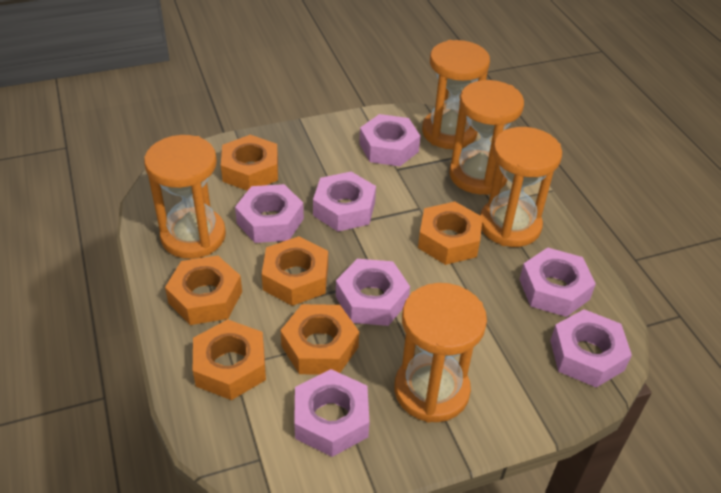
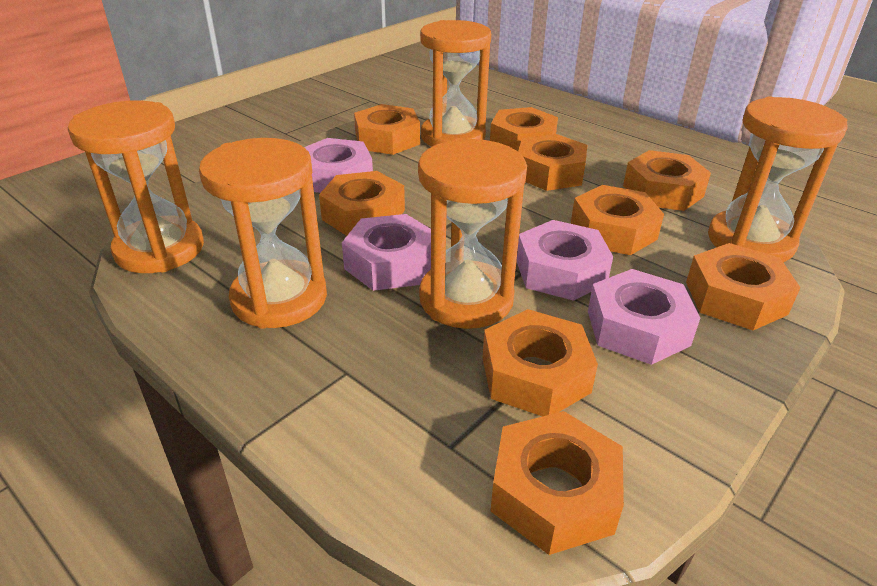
orange nut: [165,255,242,325] [193,319,266,400] [221,135,278,191] [262,236,328,306] [280,304,359,375] [418,202,483,265] = 6 -> [319,171,405,236] [354,104,420,155] [483,309,598,416] [490,107,558,151] [490,411,624,555] [518,134,587,191] [571,185,664,255] [623,150,711,211] [686,243,800,330] = 9
pink nut: [235,184,304,243] [294,369,370,457] [313,172,376,231] [336,259,410,326] [359,114,420,166] [519,247,596,317] [550,309,632,388] = 7 -> [304,138,373,193] [342,214,431,291] [516,220,613,301] [588,269,700,365] = 4

